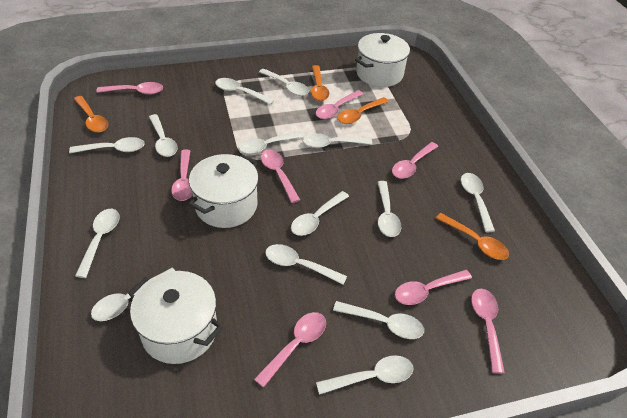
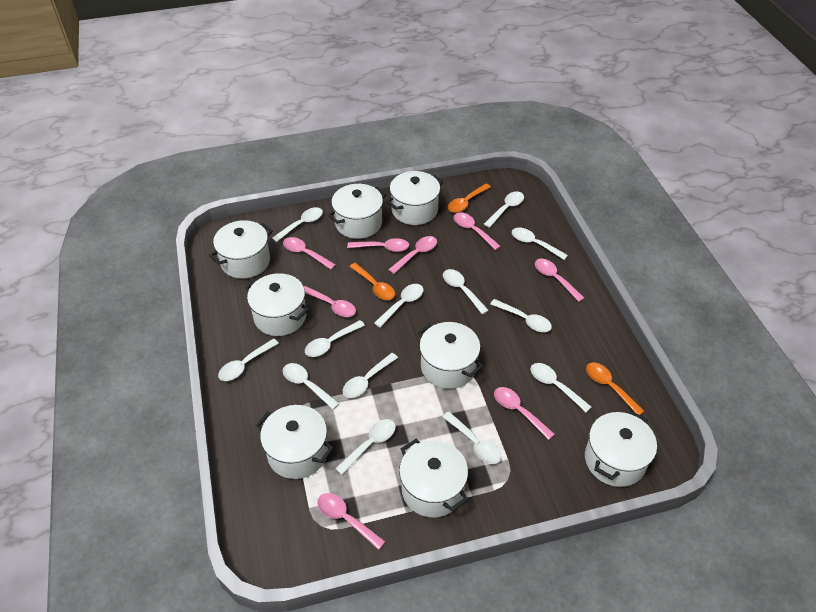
orange spoon: [74,96,108,133] [310,65,329,101] [337,97,389,124] [436,213,509,260] = 4 -> [349,263,395,300] [448,184,491,213] [586,362,644,415] = 3
white pot: [128,271,223,364] [188,154,259,228] [355,33,410,87] = 3 -> [209,220,273,279] [245,273,309,336] [256,405,334,479] [328,184,387,239] [386,171,443,225] [399,439,468,518] [417,322,483,389] [585,410,657,487] = 8
white spoon: [69,137,145,153] [75,209,119,278] [91,268,175,321] [149,114,178,157] [215,78,274,105] [239,131,306,154] [259,69,309,96] [265,244,347,285] [291,191,349,236] [303,133,372,148] [316,355,413,395] [333,301,424,339] [377,181,401,237] [461,173,495,232] = 14 -> [218,338,279,381] [272,207,323,242] [283,363,340,410] [305,320,365,357] [335,419,396,475] [343,353,398,398] [374,284,424,328] [442,411,501,464] [443,269,489,314] [484,192,524,228] [490,299,552,332] [512,228,568,260] [531,363,591,412] = 13

